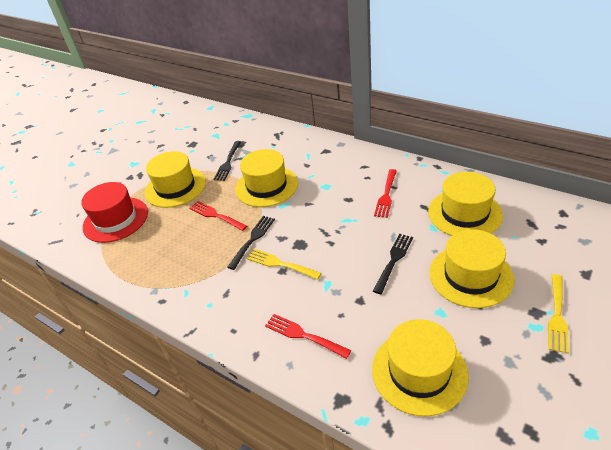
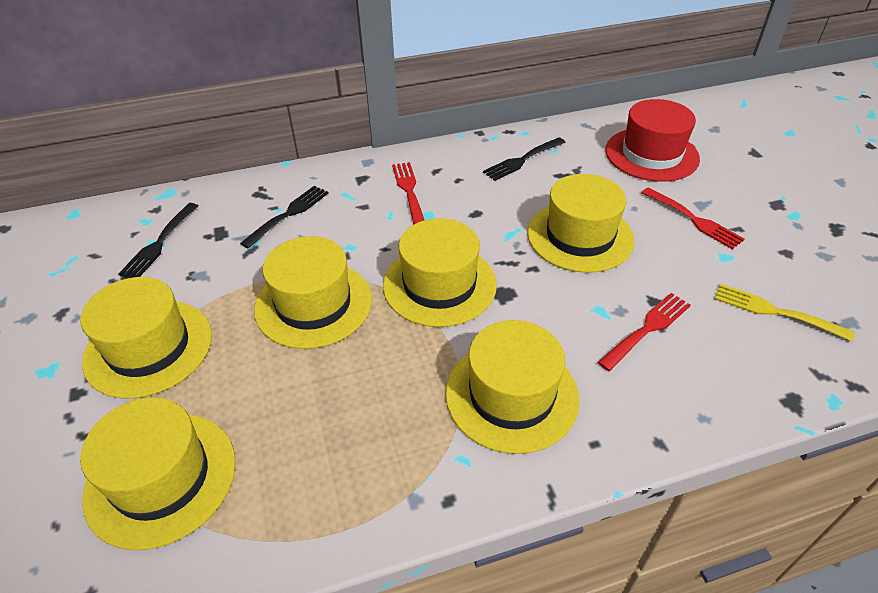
yellow fork: [246,249,321,280] [548,274,569,354] = 2 -> [714,284,855,342] = 1
yellow hat: [145,151,206,208] [235,149,298,207] [372,319,469,417] [428,172,503,236] [430,229,514,308] = 5 -> [80,397,236,550] [81,277,212,399] [254,236,372,349] [383,218,497,327] [445,320,580,454] [527,174,635,273] = 6

